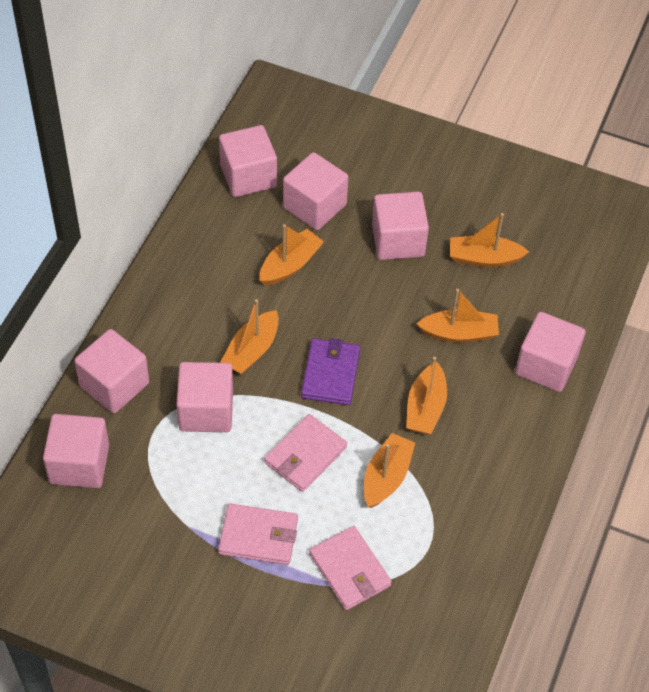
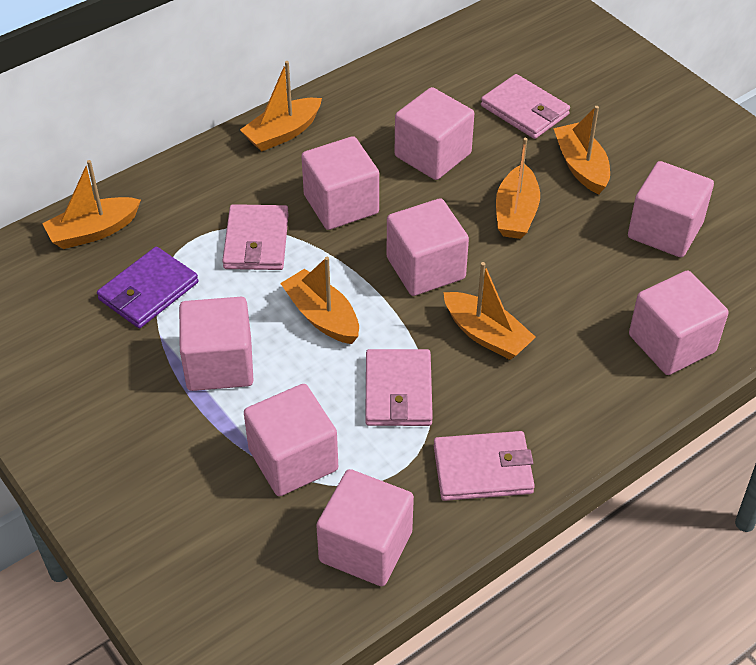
pink cube: [43,414,109,488] [74,329,149,413] [176,362,233,432] [219,125,277,197] [283,152,348,230] [372,192,429,260] [515,312,586,392] = 7 -> [179,297,253,391] [244,384,338,496] [301,136,379,230] [316,469,414,586] [387,198,469,296] [395,87,474,180] [628,161,714,257] [629,271,729,375] = 8
pink wallet: [218,504,298,565] [264,414,347,492] [309,526,392,610] = 3 -> [222,204,289,270] [365,349,433,426] [434,431,535,501] [481,74,570,139] = 4

